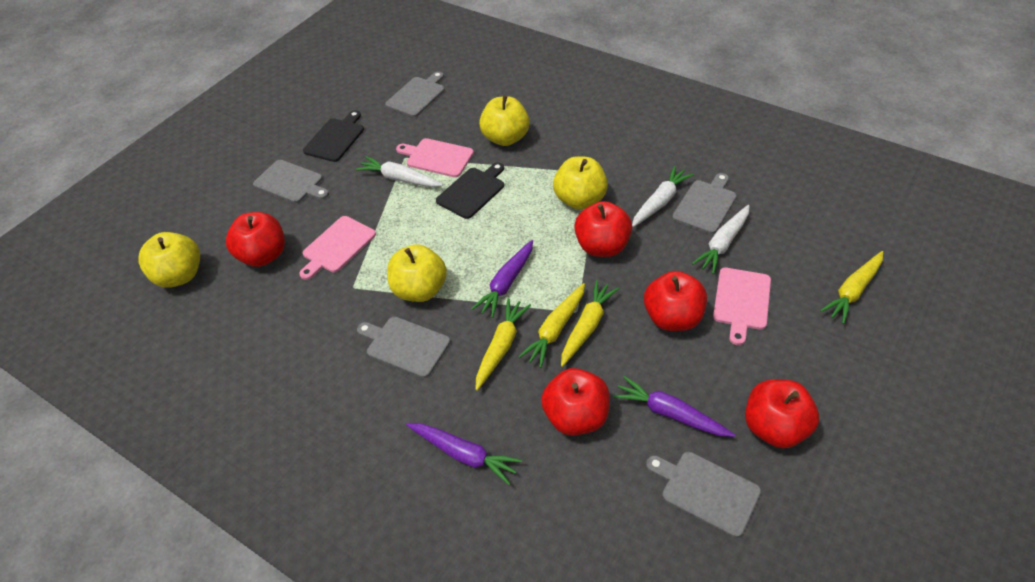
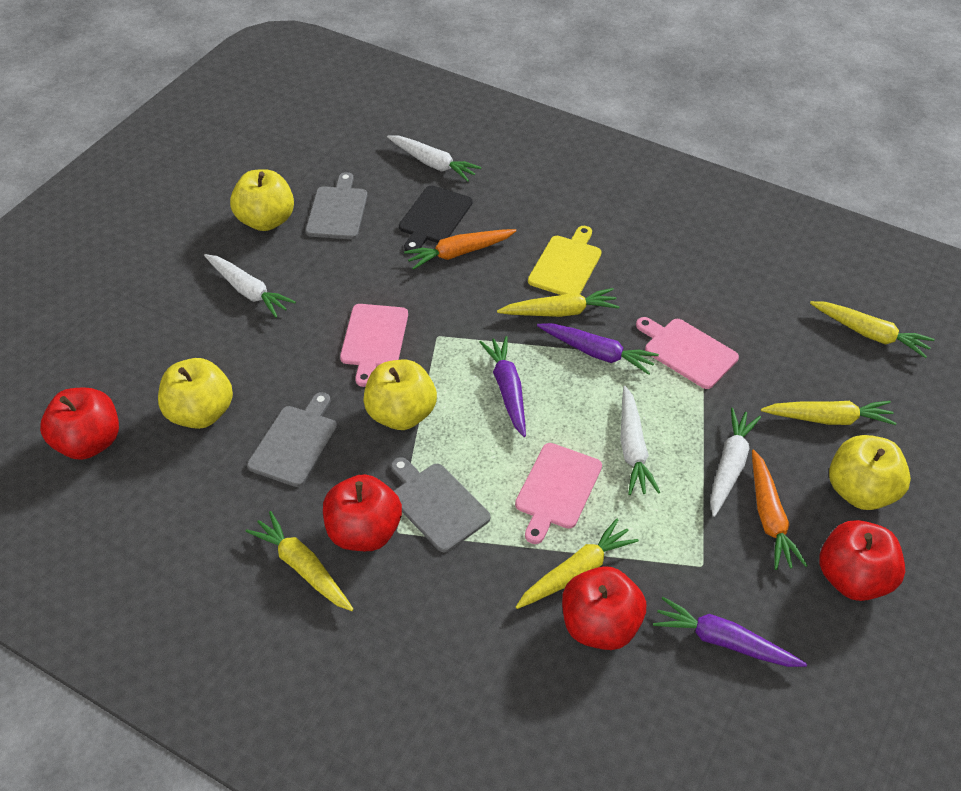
black cutting board: [303,110,364,162] [436,162,504,219] = 2 -> [399,185,473,254] = 1
grey cutting board: [253,160,329,203] [357,317,450,378] [385,71,445,117] [646,452,761,538] [672,173,737,234] = 5 -> [247,392,337,487] [305,172,367,239] [391,457,491,553] = 3
orange carrot: none = 0 -> [404,229,516,270] [752,450,808,570] = 2
red apple: [226,212,285,267] [541,368,610,436] [574,201,632,257] [644,271,707,331] [745,379,819,448] = 5 -> [40,387,119,460] [323,474,402,551] [562,566,646,650] [819,520,905,601] = 4
white carrot: [356,156,443,187] [632,166,694,227] [692,205,750,274] = 3 -> [204,254,296,318] [387,135,481,182] [620,386,660,495] [710,408,761,517] = 4
yellow carrot: [476,298,531,391] [518,283,585,368] [561,280,619,367] [820,251,883,324] = 4 -> [246,511,354,611] [497,288,619,317] [516,519,639,609] [761,401,897,425] [810,301,934,358] = 5
yellow cutting board: none = 0 -> [528,226,602,295] = 1

